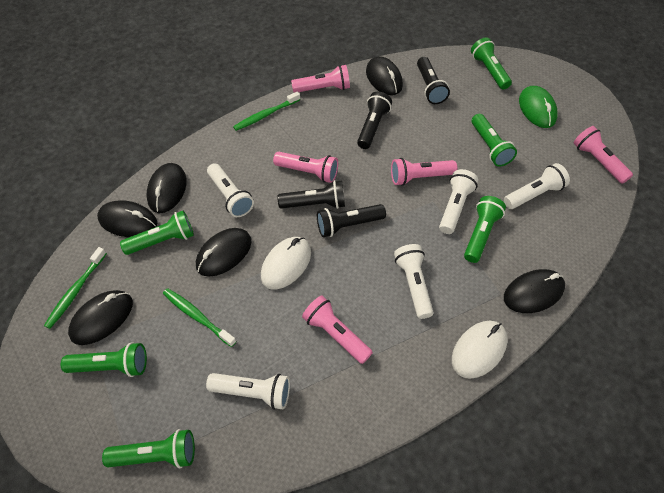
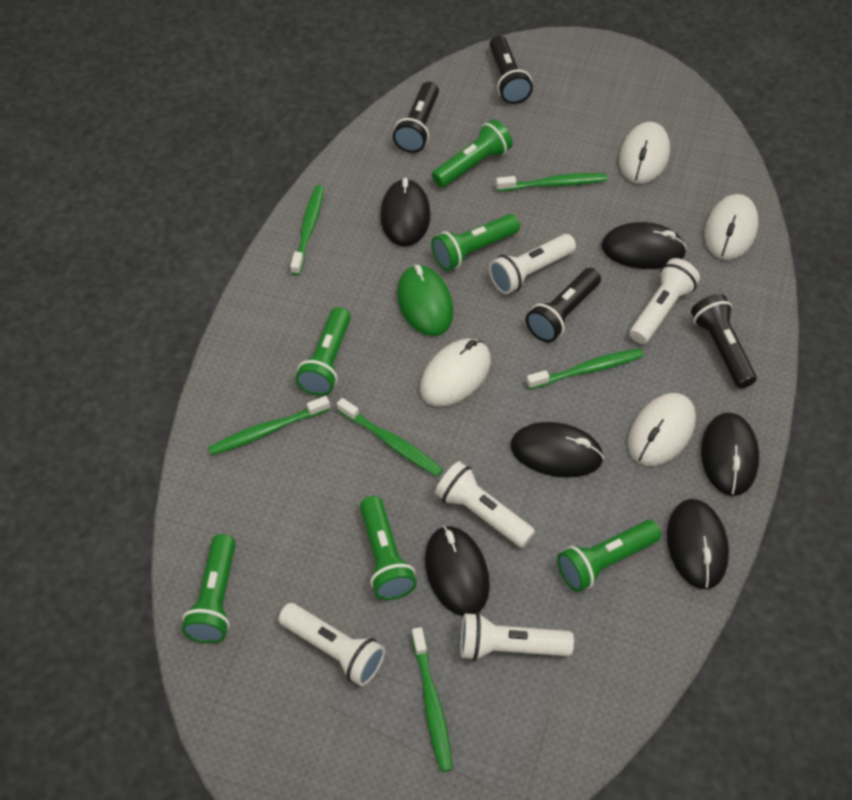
green toothbrush: [44,247,107,329] [163,288,236,347] [233,92,300,131] = 3 -> [208,396,330,455] [290,185,324,275] [337,398,443,477] [412,627,453,772] [496,173,607,191] [526,348,644,389] = 6
pink flashlight: [273,152,338,183] [291,65,350,93] [302,296,373,364] [391,158,457,186] [574,126,633,184] = 5 -> none = 0
white mouse: [261,237,311,289] [452,321,508,379] = 2 -> [420,338,491,407] [619,122,670,184] [628,393,696,466] [705,194,758,260] = 4

